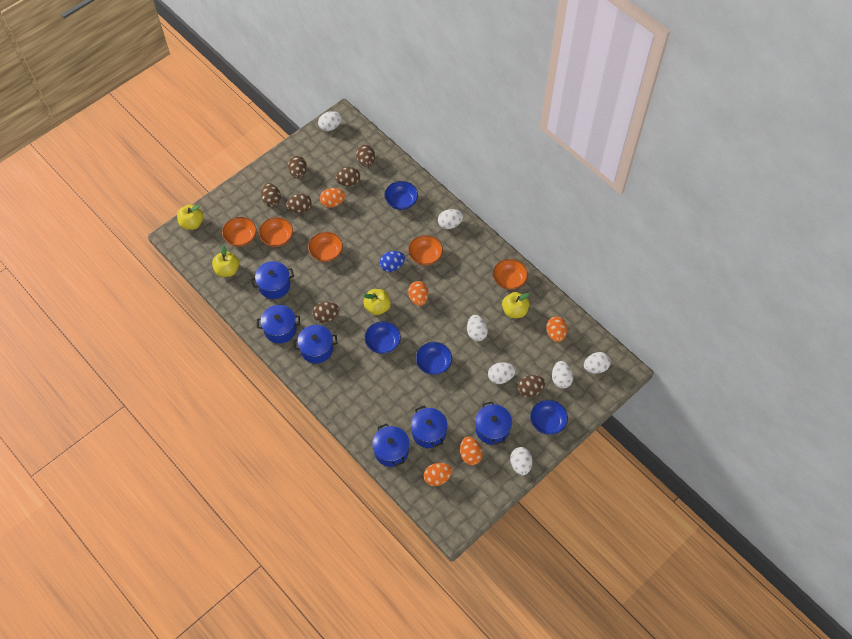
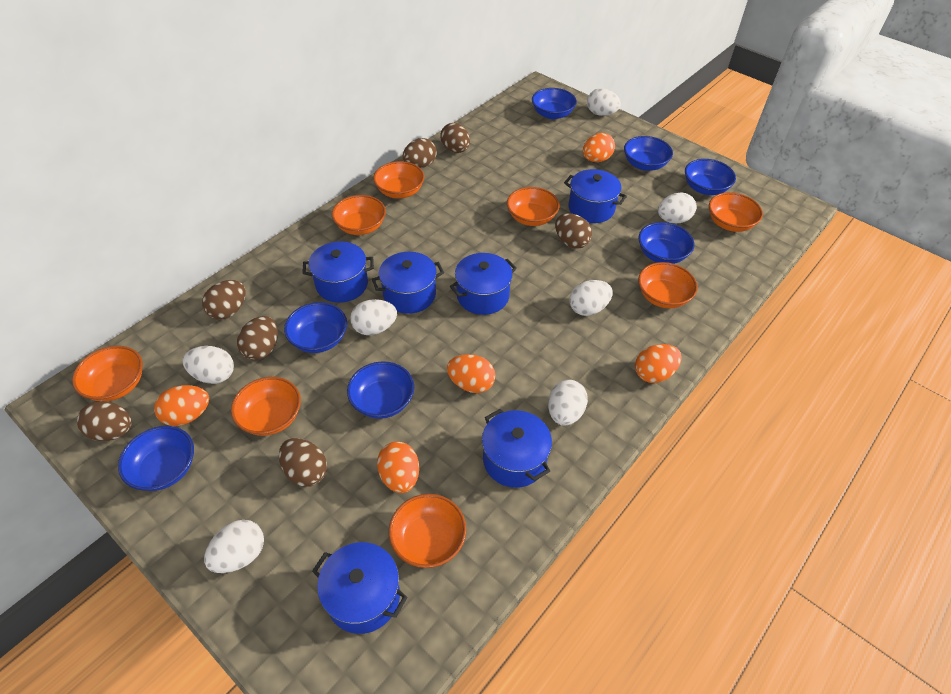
blue bowl: [364,321,401,354] [384,181,418,210] [416,342,452,375] [530,400,568,435] = 4 -> [118,426,194,491] [284,302,347,353] [347,361,414,419] [532,88,577,119] [624,136,673,171] [638,222,694,264] [685,159,736,195] = 7
blue egg: [380,251,405,272] = 1 -> none = 0
orange bowl: [222,217,256,247] [259,217,293,247] [308,232,343,262] [408,235,443,266] [493,259,528,290] = 5 -> [72,346,143,401] [231,377,301,436] [332,195,386,235] [373,161,424,198] [389,494,466,568] [507,187,560,226] [638,262,698,309] [709,192,763,232] = 8
yellow apple: [177,204,203,230] [212,245,239,277] [363,289,391,315] [502,292,529,318] = 4 -> none = 0

